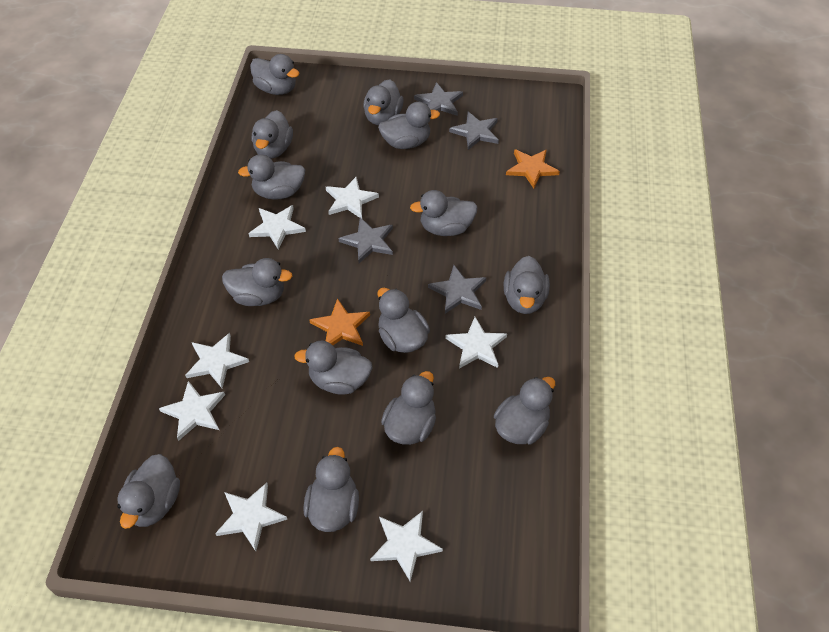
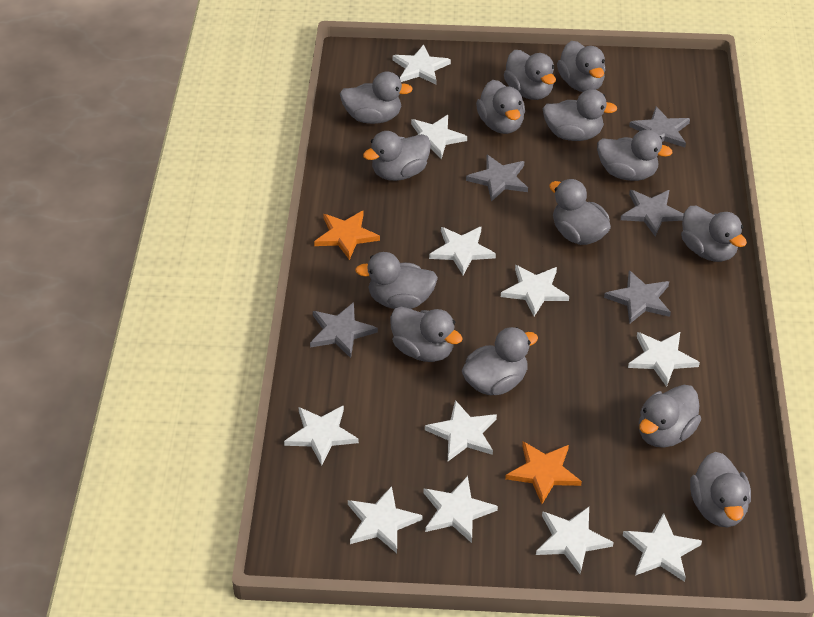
grey star: [339,217,393,263] [414,82,463,116] [428,265,486,314] [449,112,499,150] = 4 -> [310,302,378,358] [466,155,528,202] [604,270,671,323] [620,190,684,236] [629,106,690,147] = 5
white star: [159,381,225,441] [185,333,249,388] [215,483,287,551] [248,205,306,250] [326,177,379,218] [370,511,443,582] [445,317,507,369] = 7 -> [284,405,359,465] [348,486,422,553] [392,45,451,85] [411,115,467,160] [424,476,498,543] [425,400,497,461] [429,227,496,275] [501,265,569,317] [536,507,614,574] [623,513,702,582] [628,332,700,387] = 11

